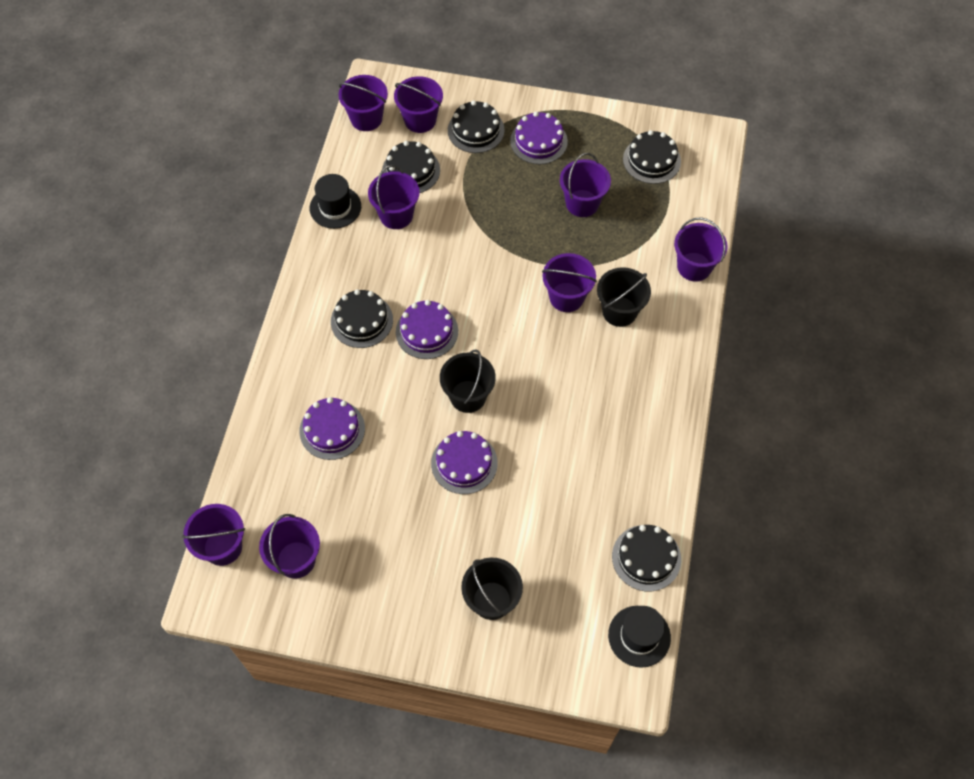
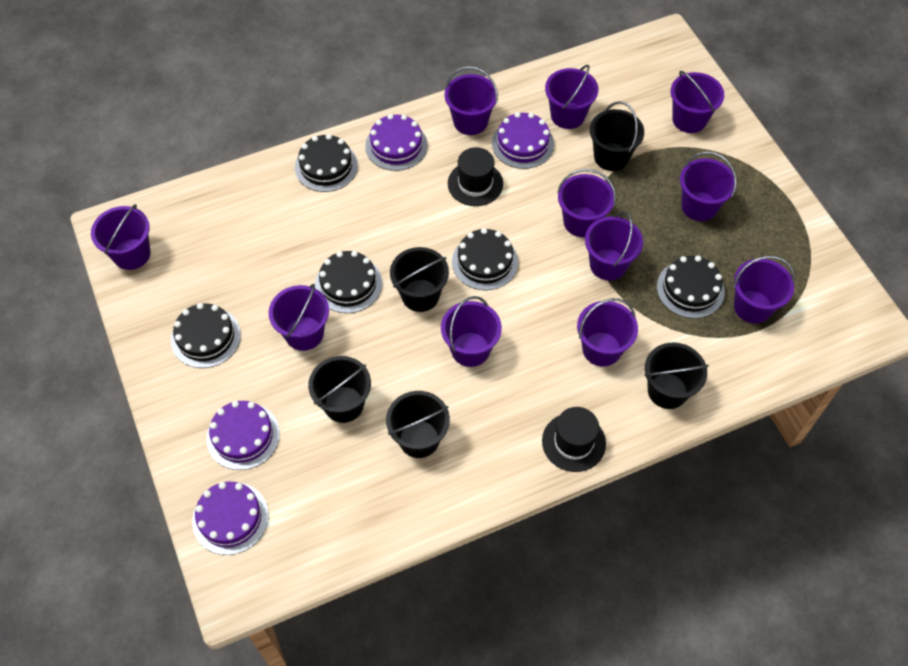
black bucket: [440,349,496,413] [461,558,523,620] [597,267,651,327] = 3 -> [308,356,371,423] [386,391,450,458] [390,247,449,312] [590,101,644,171] [644,342,709,409] = 5
purple bucket: [182,504,245,566] [259,514,320,579] [339,75,388,131] [368,165,420,229] [394,76,443,133] [542,253,597,312] [560,153,611,217] [674,217,727,282] = 8 -> [91,204,151,270] [268,284,329,351] [441,296,502,367] [445,66,498,135] [545,65,598,129] [557,169,616,237] [577,298,638,367] [585,212,643,281] [670,71,724,133] [680,152,737,221] [733,256,795,323] = 11

